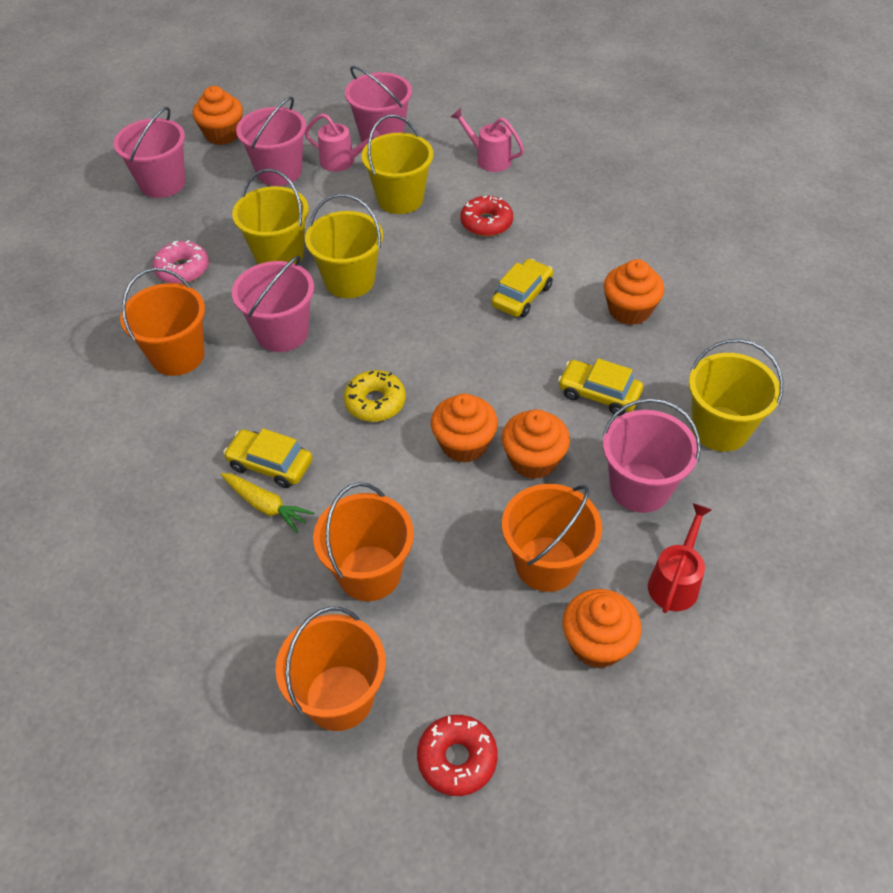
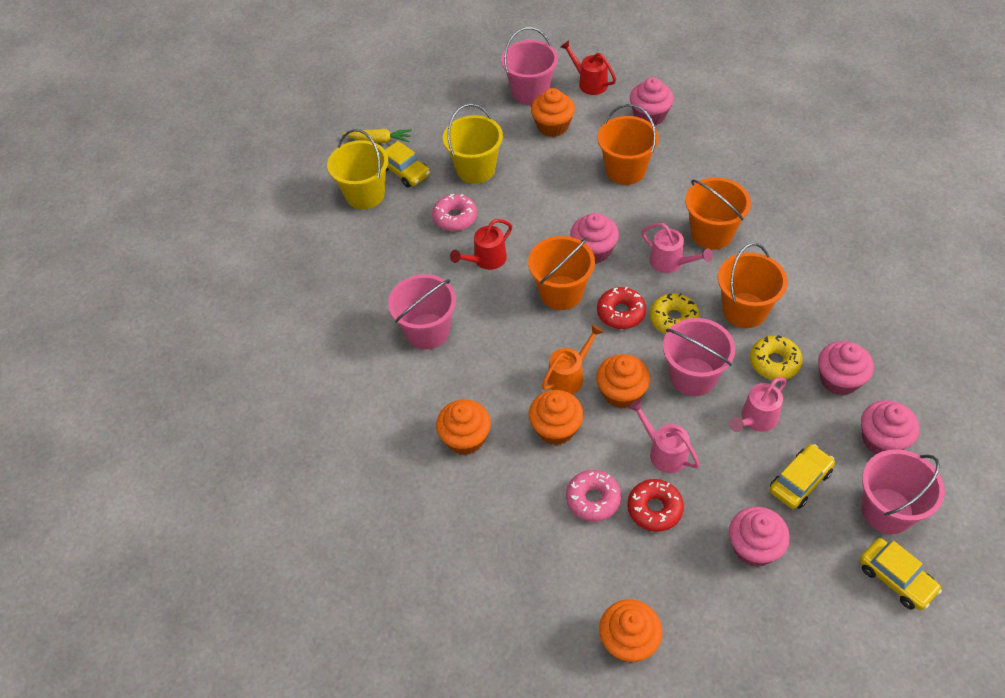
orange watering can: none = 0 -> [542,324,604,394] = 1
pink bucket: [113,107,185,198] [232,255,314,352] [236,97,306,186] [345,66,412,142] [603,398,701,513] = 5 -> [388,274,456,350] [501,27,558,105] [663,318,735,396] [861,449,945,534] = 4
pink cupcake: none = 0 -> [570,213,619,264] [630,77,674,125] [729,506,790,567] [818,341,874,396] [861,400,919,454] = 5
pink donut: [153,240,209,284] = 1 -> [432,194,477,231] [566,470,621,522] = 2
pink watering can: [305,113,380,172] [451,108,524,172] = 2 -> [628,400,700,473] [641,223,713,273] [729,377,787,432] = 3
red watering can: [648,503,711,613] = 1 -> [450,219,512,270] [561,40,616,95] = 2
yellow bucket: [232,169,309,264] [305,194,383,298] [362,115,433,214] [689,339,783,452] = 4 -> [327,129,388,209] [443,104,503,184] = 2
yellow donut: [344,370,406,422] = 1 -> [650,293,700,334] [750,335,803,380] = 2

